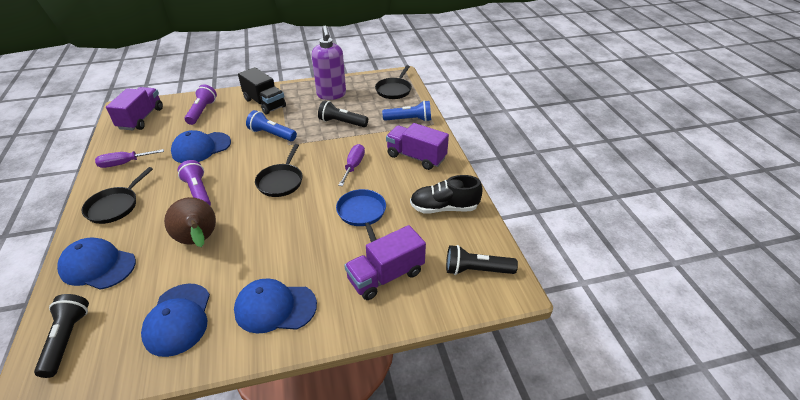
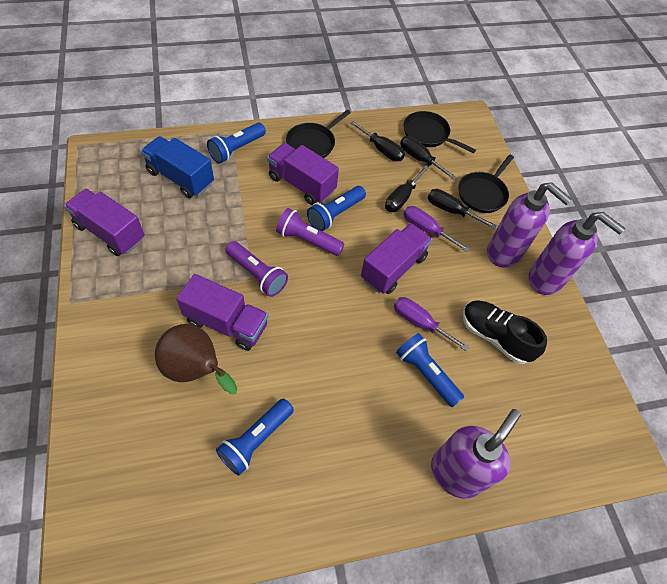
black flashlight: [34,294,89,378] [318,100,368,127] [446,245,518,275] = 3 -> none = 0
black screwdriver: none = 0 -> [350,121,405,162] [385,165,429,212] [400,136,457,180] [428,189,497,229] = 4
black truck: [238,67,286,115] = 1 -> none = 0
blue cap: [57,237,136,290] [141,284,210,357] [171,130,231,163] [234,279,317,334] = 4 -> none = 0
blue flashlight: [246,110,297,141] [382,101,431,122] = 2 -> [207,123,266,163] [216,399,294,476] [307,186,366,231] [396,333,464,407] = 4
blue pan: [336,189,386,242] = 1 -> none = 0
blue truck: none = 0 -> [141,136,214,198] = 1
purple soap dispenser: [312,25,346,100] = 1 -> [431,409,521,499] [487,182,572,268] [529,212,625,295] = 3
purple truck: [106,87,163,130] [344,225,426,300] [386,123,449,170] = 3 -> [64,189,145,256] [176,274,268,351] [267,143,339,205] [361,223,432,294] = 4

